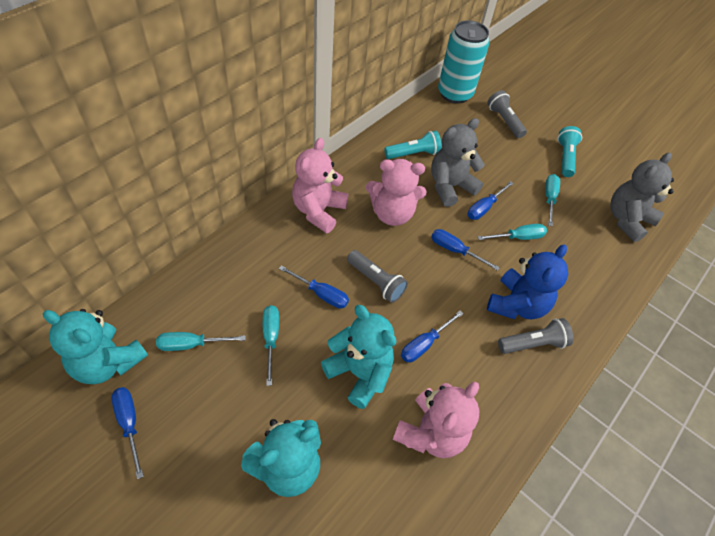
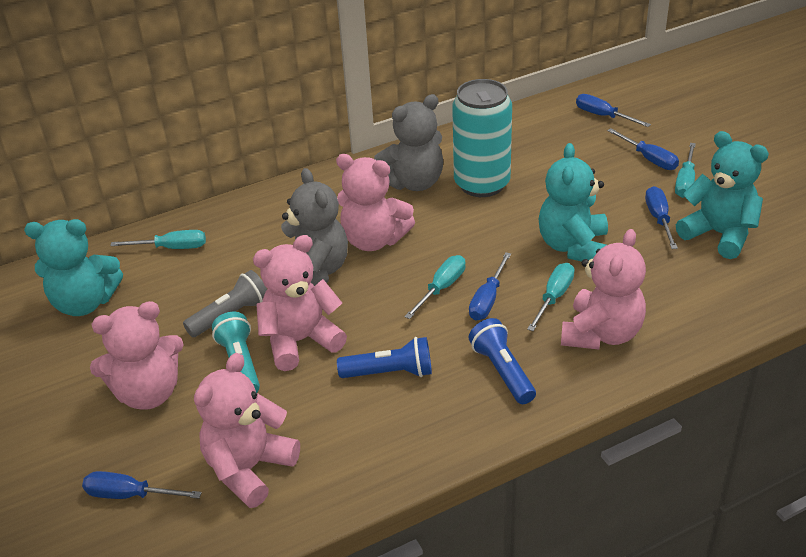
blue flashlight: none = 0 -> [337,337,432,378] [469,318,536,404] = 2
blue teddy bear: [487,244,568,320] = 1 -> none = 0
grey flashlight: [347,250,408,303] [487,90,527,138] [498,318,573,354] = 3 -> [183,270,267,337] = 1
pink teddy bear: [292,138,348,233] [366,159,426,226] [392,382,479,458] = 3 -> [90,301,184,410] [194,353,300,508] [253,235,347,371] [336,154,415,251] [561,229,646,350] = 5
turquoise flashlight: [384,131,442,159] [558,126,582,177] = 2 -> [212,312,260,393] = 1

